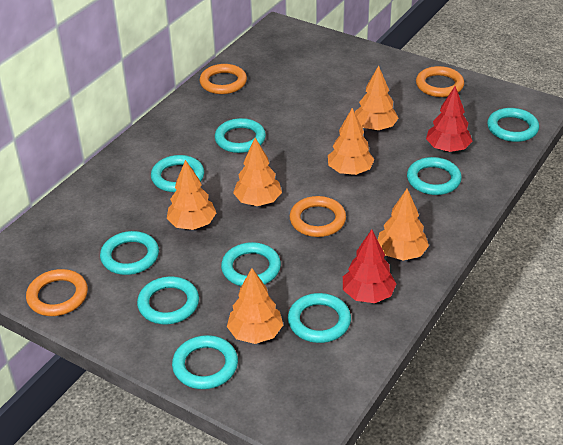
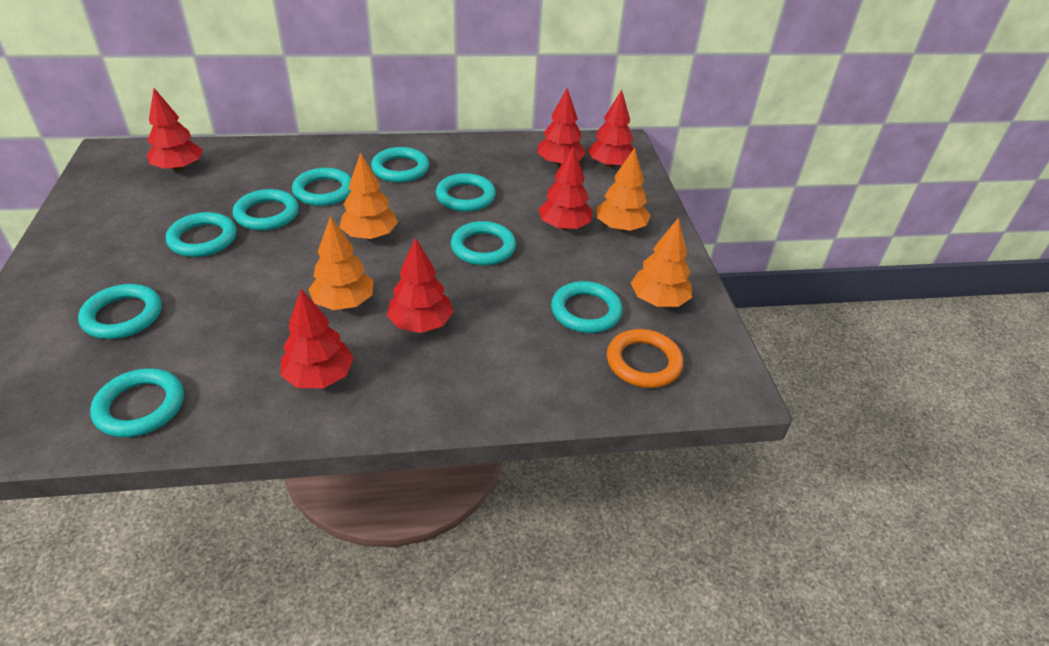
orange ring: [26,269,88,316] [200,64,247,94] [290,196,346,237] [416,66,464,97] = 4 -> [607,329,684,388] = 1
orange tree: [167,160,216,230] [227,268,283,344] [233,138,282,206] [328,108,375,175] [355,65,399,131] [378,189,429,261] = 6 -> [308,216,374,310] [340,152,398,240] [596,148,651,231] [631,217,692,307] = 4
red tree: [343,229,396,303] [426,86,472,152] = 2 -> [147,88,203,172] [281,289,354,388] [387,237,453,333] [537,88,586,167] [538,146,593,230] [588,90,634,168] = 6

